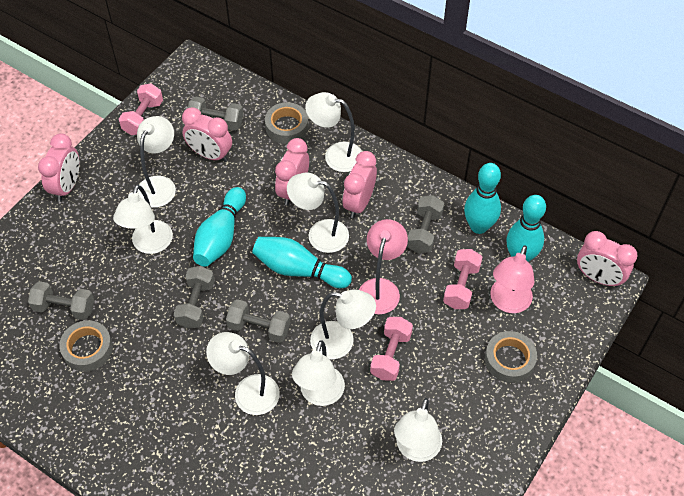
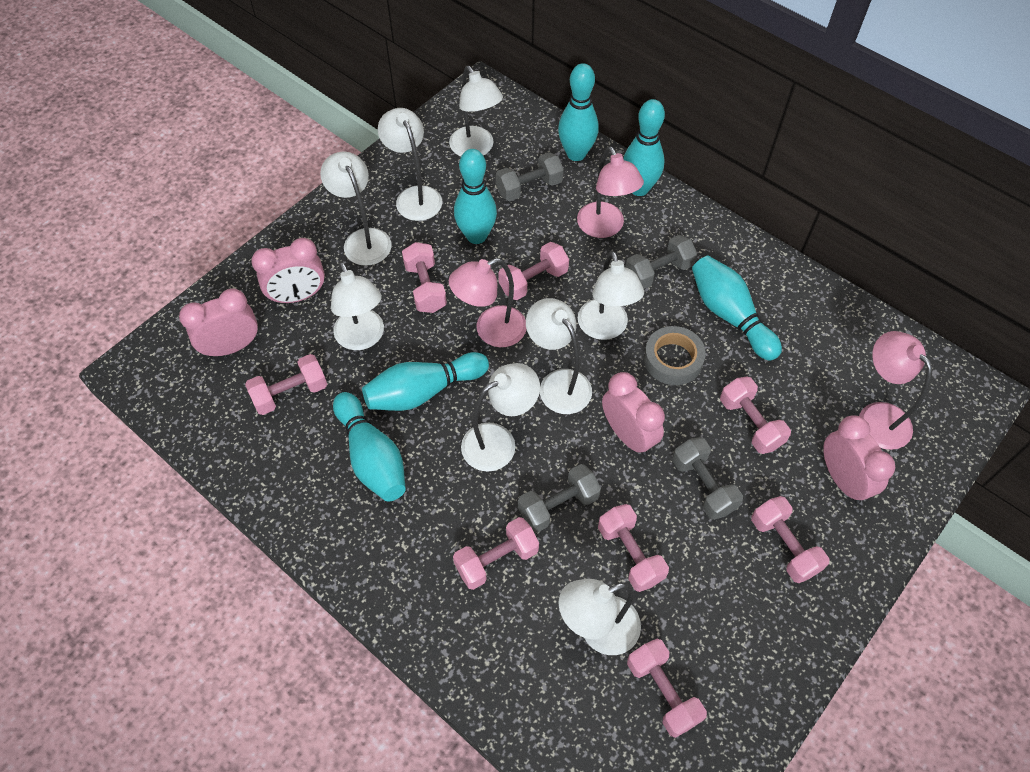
grey dumbbell: [28,281,94,320] [174,266,215,329] [188,96,243,131] [226,299,290,343] [407,195,444,253] = 5 -> [496,152,564,201] [518,464,601,533] [625,235,697,289] [672,437,743,520] = 4
grey tape: [59,320,113,372] [265,102,308,144] [485,331,537,383] = 3 -> [644,326,706,385] = 1
pink clock: [38,133,79,202] [182,107,232,162] [275,138,309,206] [342,151,377,218] [577,231,637,287] = 5 -> [179,288,258,357] [251,238,325,304] [602,372,665,455] [823,415,895,503] = 4
pink dumbbell: [119,84,163,135] [370,317,413,381] [443,249,482,309] = 3 -> [245,354,327,415] [402,242,447,313] [453,517,539,590] [498,242,569,300] [598,504,669,592] [627,639,707,738] [720,377,791,454] [751,496,829,583] = 8
pink lamp: [359,219,408,314] [490,245,534,313] = 2 -> [449,258,526,347] [577,146,644,238] [859,331,932,450] = 3
turquoise bowling pin: [193,187,246,267] [252,237,352,288] [464,163,501,234] [506,195,546,262] = 4 -> [333,392,406,502] [362,352,489,411] [454,149,497,244] [558,63,599,161] [623,99,665,196] [692,256,782,361] = 6

